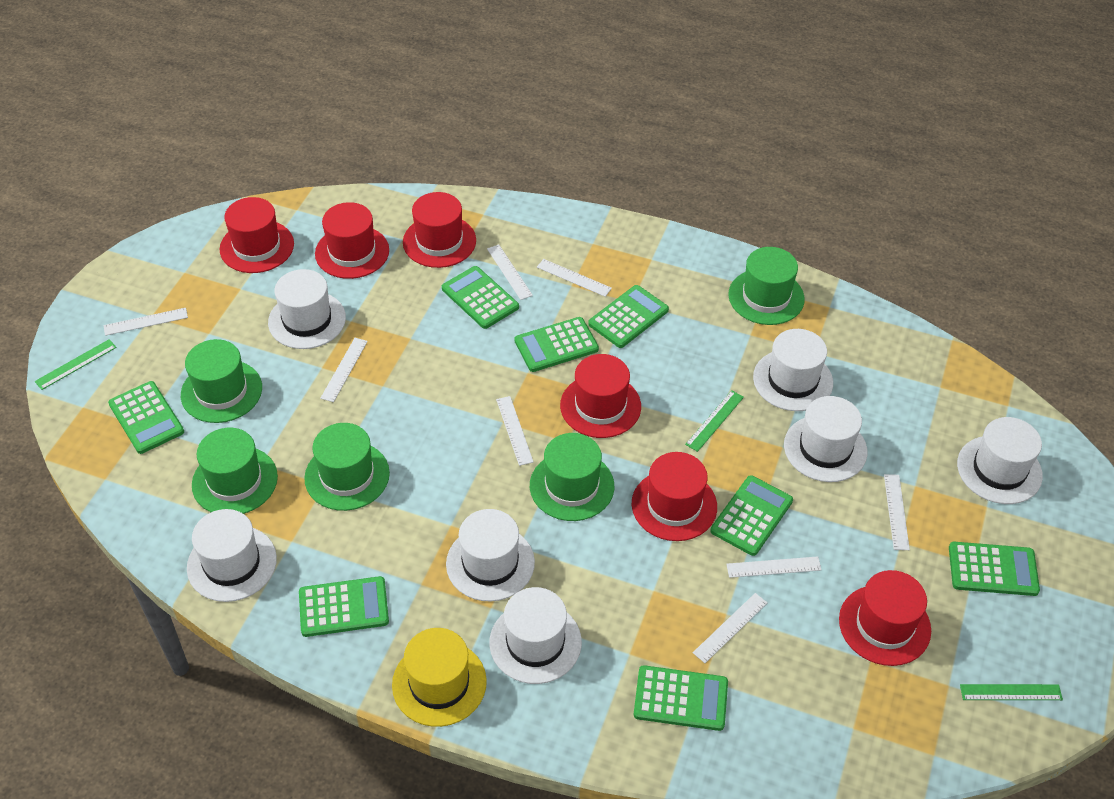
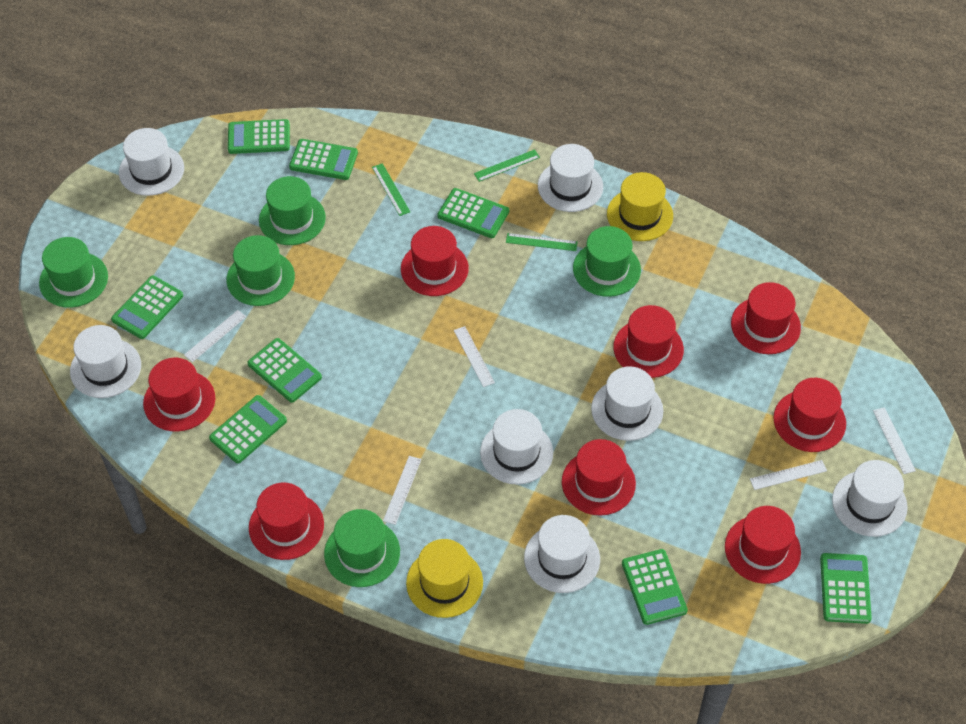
red hat: [220,197,294,273] [315,202,389,279] [403,192,476,268] [560,354,641,438] [632,452,717,541] [839,570,931,666] = 6 -> [143,358,215,432] [249,483,324,560] [401,226,469,296] [562,439,636,516] [613,305,684,378] [725,506,801,584] [731,282,801,354] [773,378,846,452] = 8
white ruler: [104,308,188,336] [320,338,368,402] [487,244,533,300] [496,396,534,466] [537,259,612,297] [693,593,768,663] [726,556,822,578] [884,474,910,550] = 8 -> [184,310,246,362] [383,456,421,525] [454,326,495,387] [750,460,827,490] [873,407,916,474] = 5
yellow hat: [392,628,487,727] = 1 -> [406,539,483,618] [607,172,673,241] = 2

